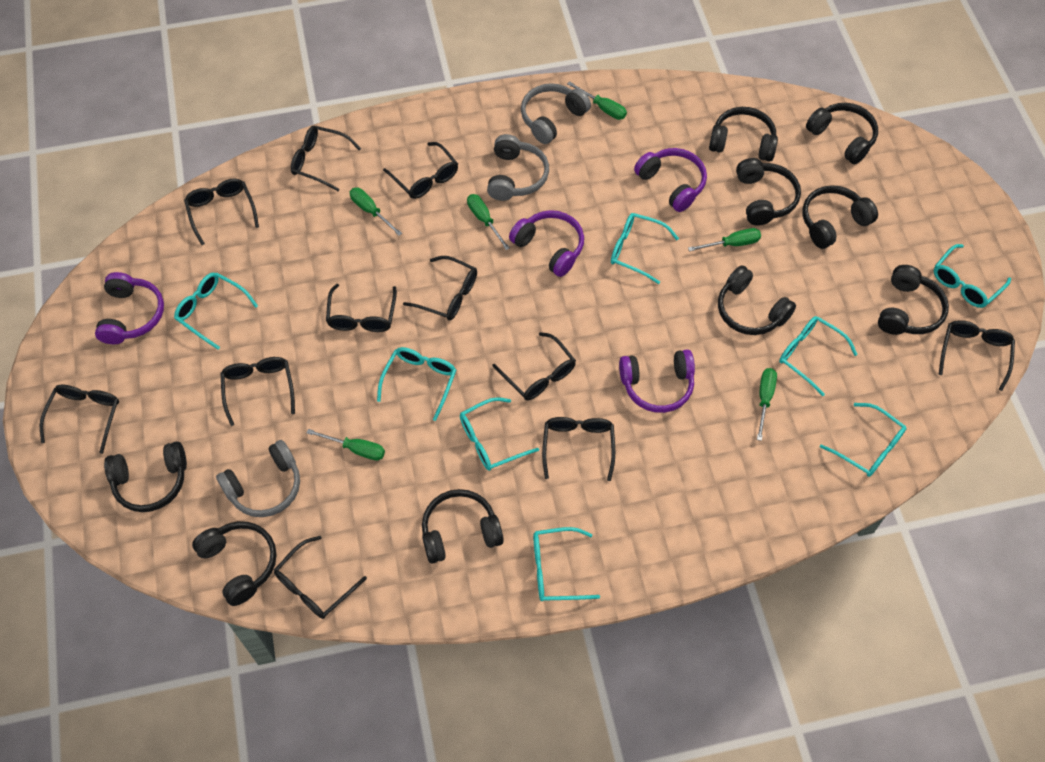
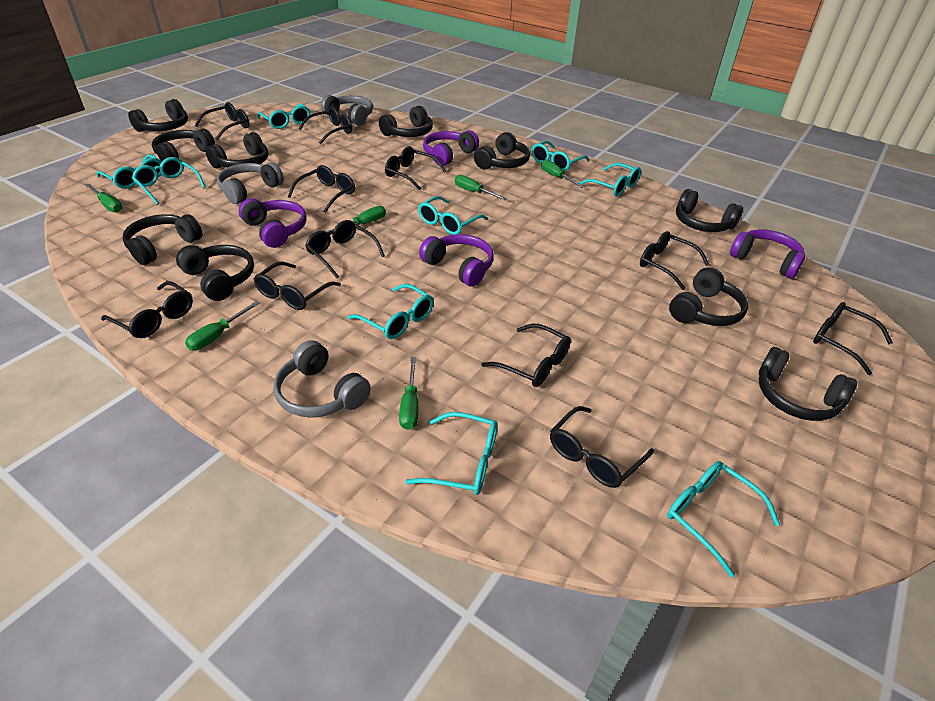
black headphones: [104,441,187,512] [192,521,276,606] [422,489,504,564] [709,107,778,162] [718,265,796,335] [736,158,801,225] [803,185,878,249] [806,103,878,164] [878,265,949,335] = 9 -> [122,214,203,265] [128,99,188,132] [152,128,215,161] [176,245,254,301] [205,132,268,168] [379,106,433,137] [474,132,530,169] [669,267,748,326] [676,189,743,232] [759,347,857,421] = 10
turquoise glasses: [174,273,258,350] [377,347,456,421] [460,397,539,471] [533,527,600,601] [611,213,679,284] [779,316,858,396] [820,403,906,477] [934,244,1011,308] = 8 -> [97,154,162,189] [132,157,206,205] [257,104,310,129] [348,284,434,339] [405,412,498,495] [418,196,488,235] [531,141,590,171] [579,163,641,196] [667,461,780,578] = 9

